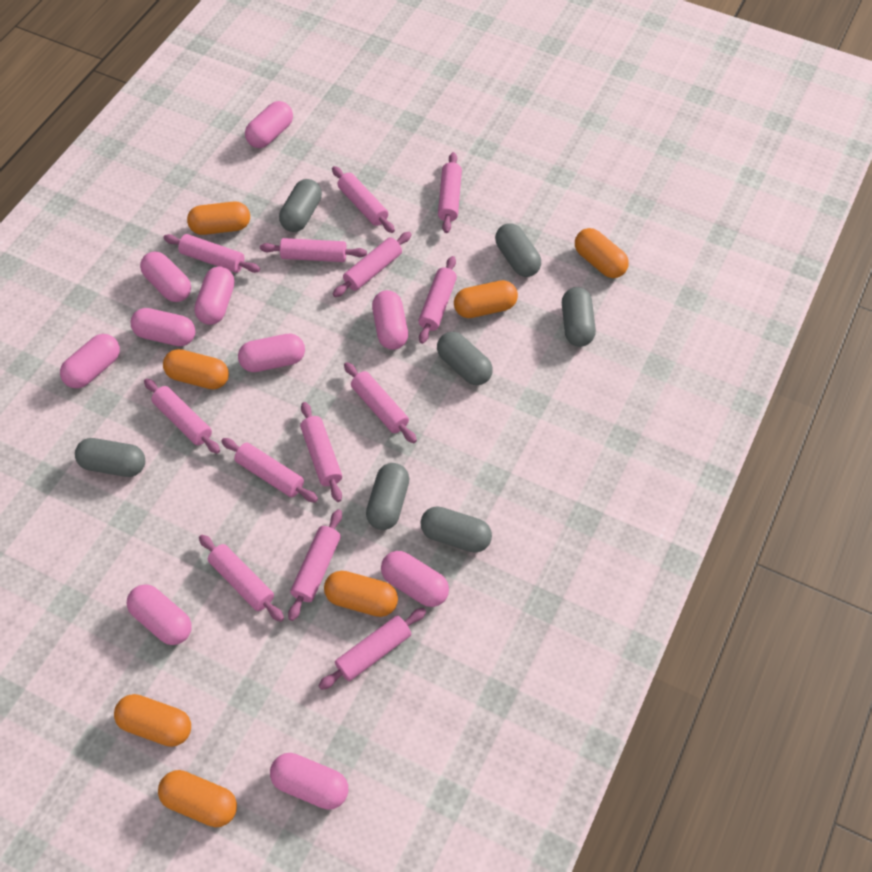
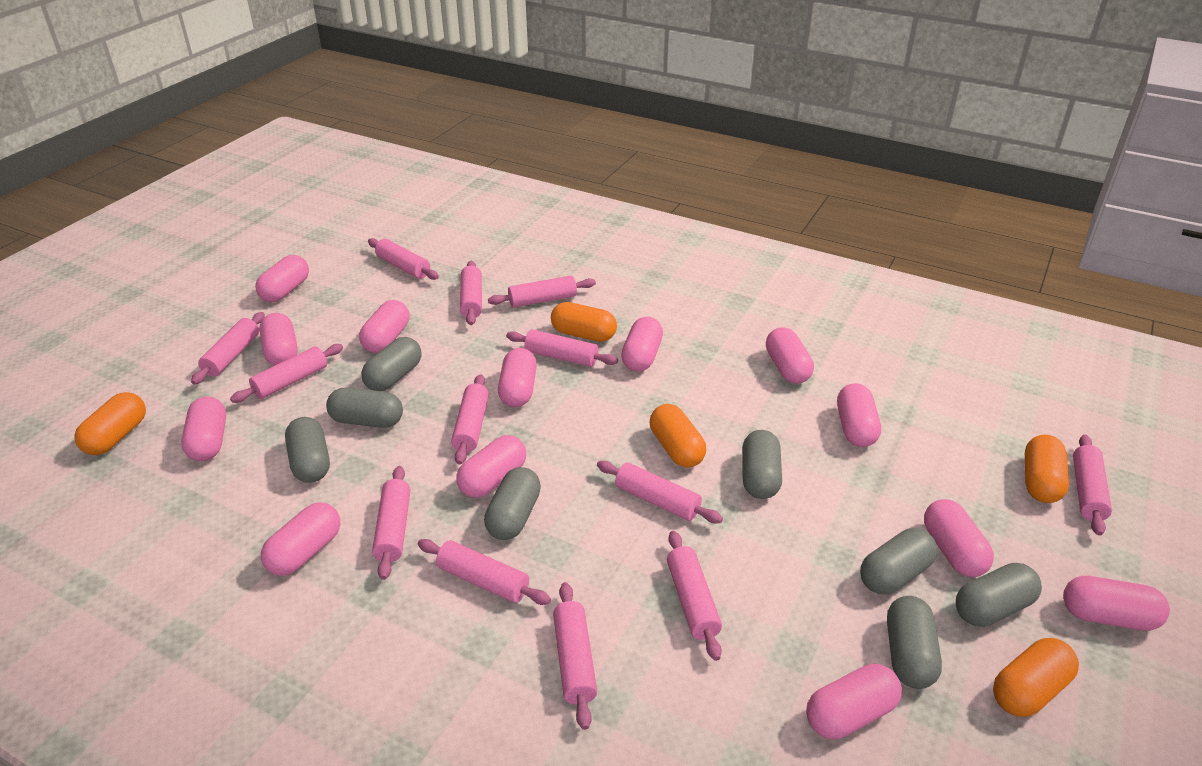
grey capsule: [75,438,145,477] [279,179,322,232] [366,463,410,530] [420,506,492,553] [437,332,493,385] [495,223,541,277] [562,287,596,347] = 7 -> [285,417,330,483] [326,387,403,428] [361,337,422,391] [484,467,541,540] [742,430,782,499] [860,528,938,594] [887,596,942,689] [956,563,1042,627] = 8
orange capsule: [114,694,191,747] [158,770,237,827] [163,349,229,389] [187,201,250,235] [324,571,398,617] [454,280,518,318] [575,228,629,278] = 7 -> [74,392,146,455] [551,302,617,342] [650,404,706,468] [993,638,1079,717] [1025,435,1069,503] = 5
pink capsule: [60,334,120,388] [127,584,192,645] [131,308,195,346] [140,251,191,302] [194,267,235,325] [238,334,305,372] [245,101,293,148] [270,753,348,810] [372,290,408,350] [381,551,449,607] = 10 -> [181,397,226,461] [255,255,309,302] [259,313,298,366] [261,502,340,576] [359,300,409,353] [456,435,526,498] [498,348,537,407] [621,317,663,372] [766,327,814,384] [806,664,902,739] [837,383,881,447] [924,499,994,577] [1063,576,1170,631] = 13

